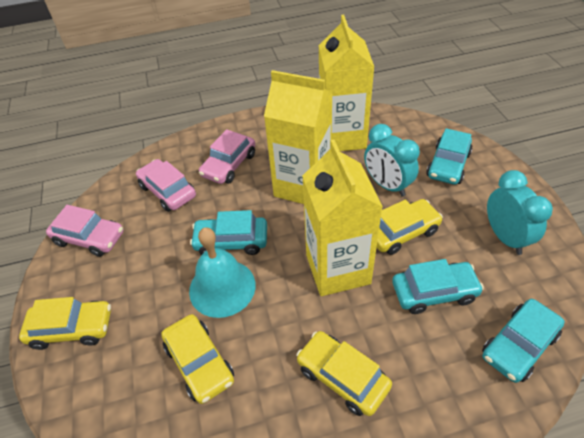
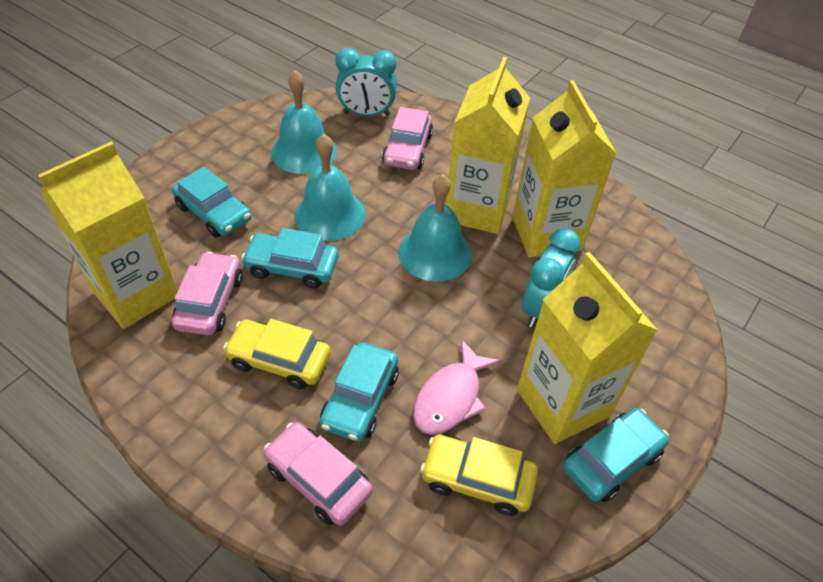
pink fish: none = 0 -> [413,339,501,435] = 1
turquoise bell: [189,227,256,318] = 1 -> [271,70,337,174] [294,134,365,241] [399,174,472,282] = 3
yellow car: [19,297,111,350] [161,314,234,404] [296,331,392,416] [377,199,443,255] = 4 -> [223,319,331,389] [420,435,538,516] = 2
yellow carton: [264,70,333,204] [302,139,383,296] [319,15,374,151] = 3 -> [38,142,178,329] [446,57,530,234] [512,80,616,257] [517,252,657,444] = 4

